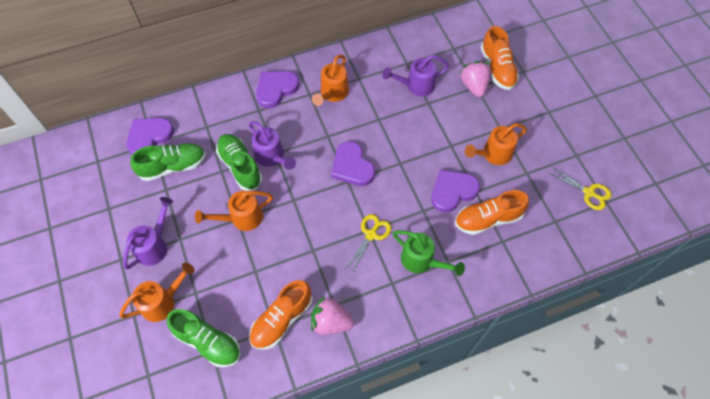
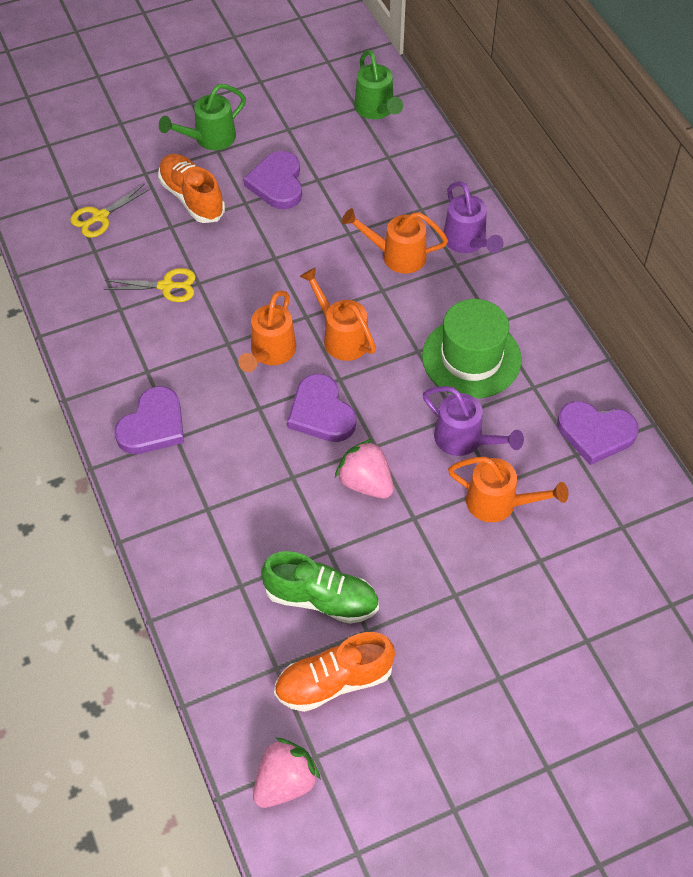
green hat: none = 0 -> [422,299,522,399] = 1
green shoe: [130,143,206,181] [167,309,240,367] [216,134,262,191] = 3 -> [261,551,379,624] = 1
green watering can: [392,230,465,276] = 1 -> [159,84,246,150] [354,50,403,119] = 2
orange shoe: [249,280,313,350] [455,190,529,235] [481,26,519,90] = 3 -> [158,154,225,223] [274,632,395,712] = 2
purple watering can: [123,197,173,269] [249,121,296,170] [382,55,449,96] = 3 -> [423,386,524,456] [444,181,504,253] = 2

